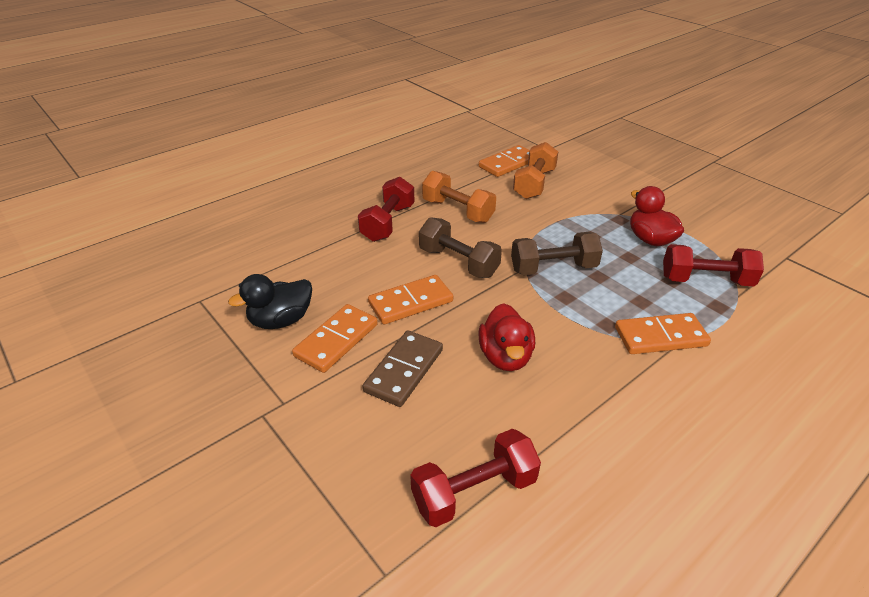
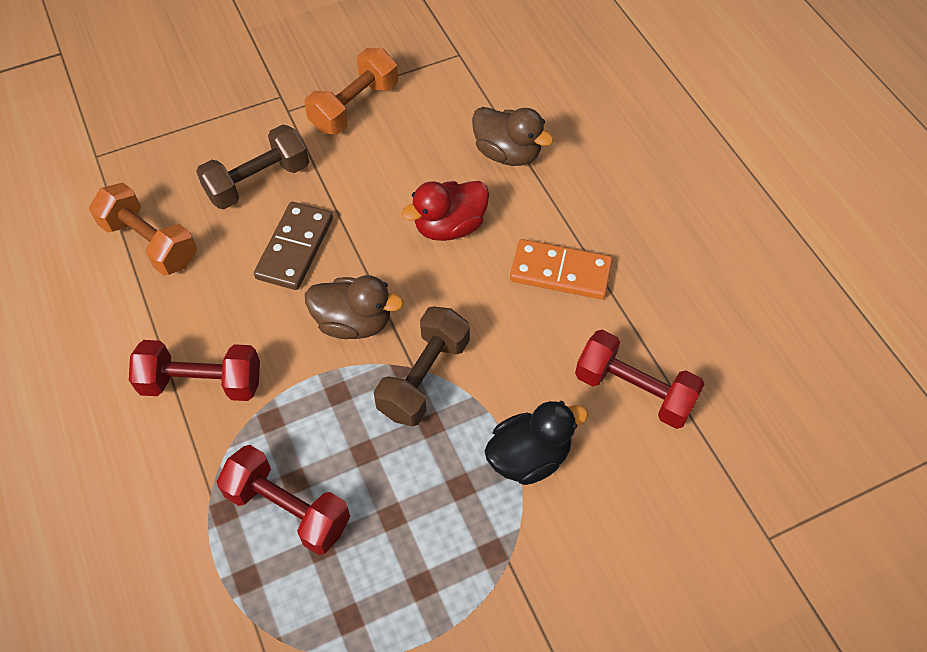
brown duck: none = 0 -> [305,275,404,339] [472,107,554,166] = 2
orange domino: [292,304,378,373] [368,275,453,324] [479,145,530,177] [615,313,711,354] = 4 -> [510,239,612,299] = 1
red duck: [478,303,535,371] [630,186,684,246] = 2 -> [402,181,489,241] = 1

